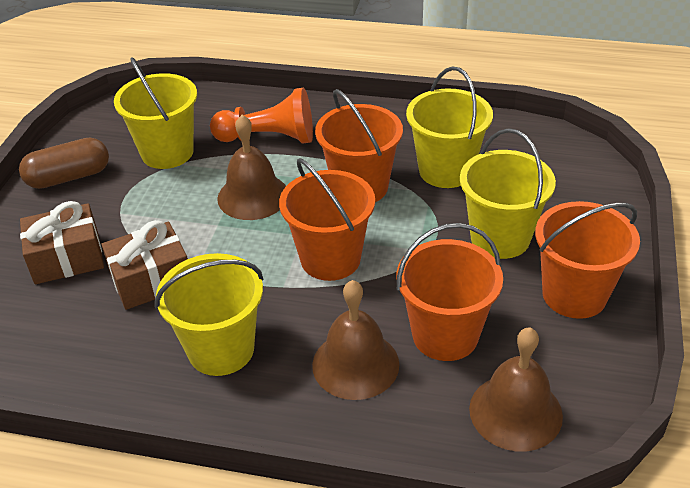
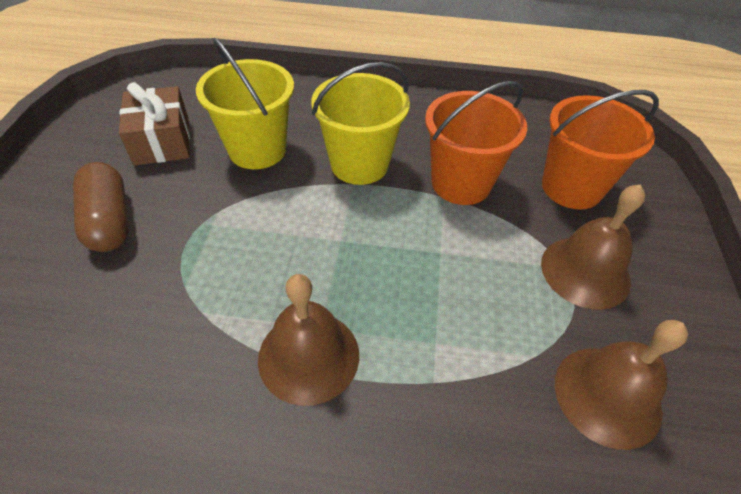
brown gift: [20,201,104,284] [102,220,188,310] = 2 -> [119,82,190,166] = 1
orange bucket: [279,158,375,281] [315,89,403,202] [396,223,503,361] [535,201,640,319] = 4 -> [425,81,527,205] [542,90,659,209] = 2
orange pawn: [210,88,313,143] = 1 -> none = 0
yellow bucket: [114,57,197,169] [155,253,263,376] [406,67,493,188] [460,128,556,259] = 4 -> [196,38,294,169] [311,62,410,185] = 2

